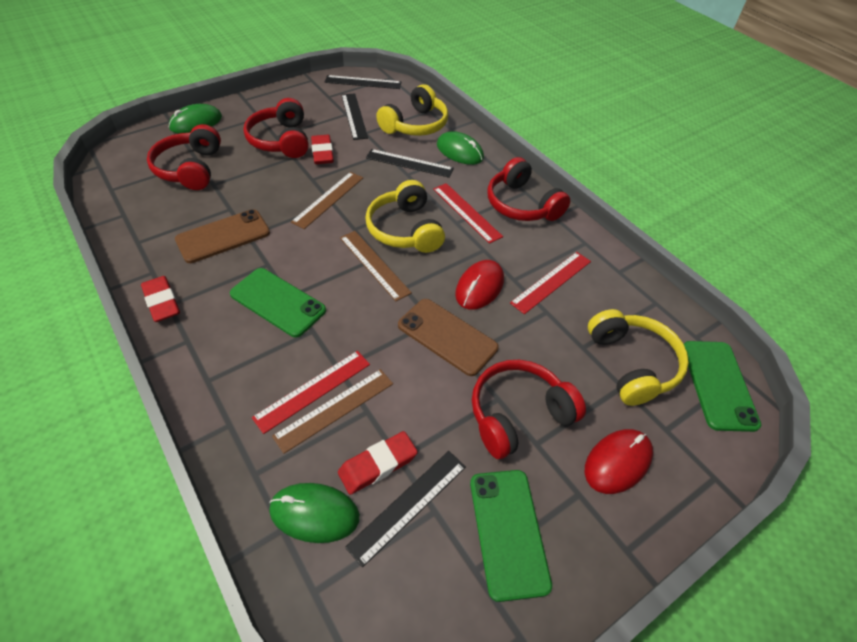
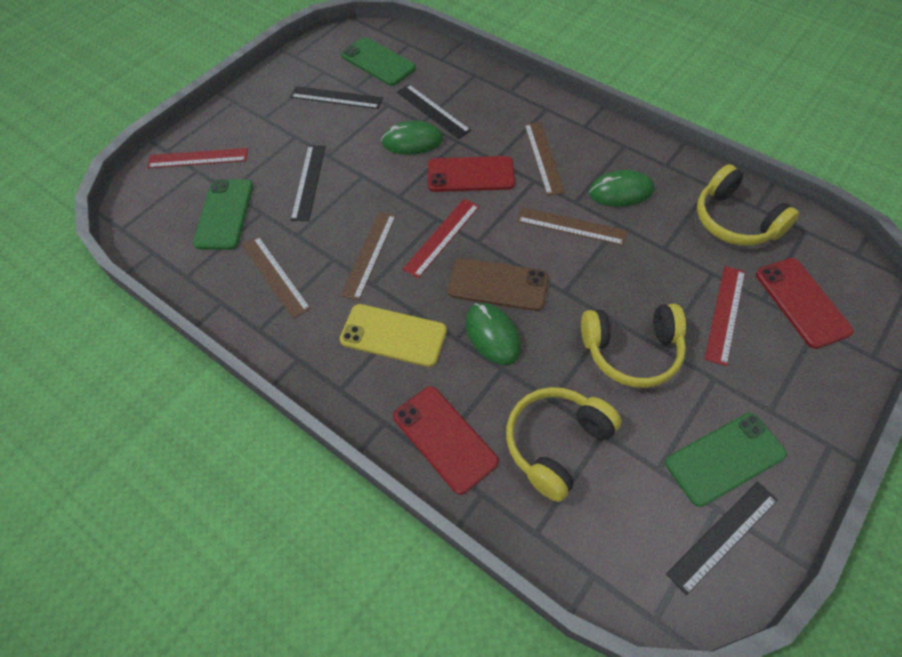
brown phone: [175,209,270,263] [398,299,499,376] = 2 -> [448,258,549,311] = 1
brown ruler: [272,369,393,454] [291,172,363,229] [340,231,412,301] = 3 -> [242,236,311,319] [340,212,396,301] [517,207,627,245] [524,122,565,196] = 4
red eraser: [141,276,180,322] [311,135,334,164] [338,431,418,495] = 3 -> none = 0
red headphones: [147,124,221,190] [243,98,309,158] [472,360,586,459] [488,157,570,221] = 4 -> none = 0
red mouse: [455,260,504,310] [585,429,653,494] = 2 -> none = 0
red phone: none = 0 -> [393,386,499,495] [428,156,515,192] [756,258,854,349] = 3
yellow phone: none = 0 -> [340,304,447,367] = 1

